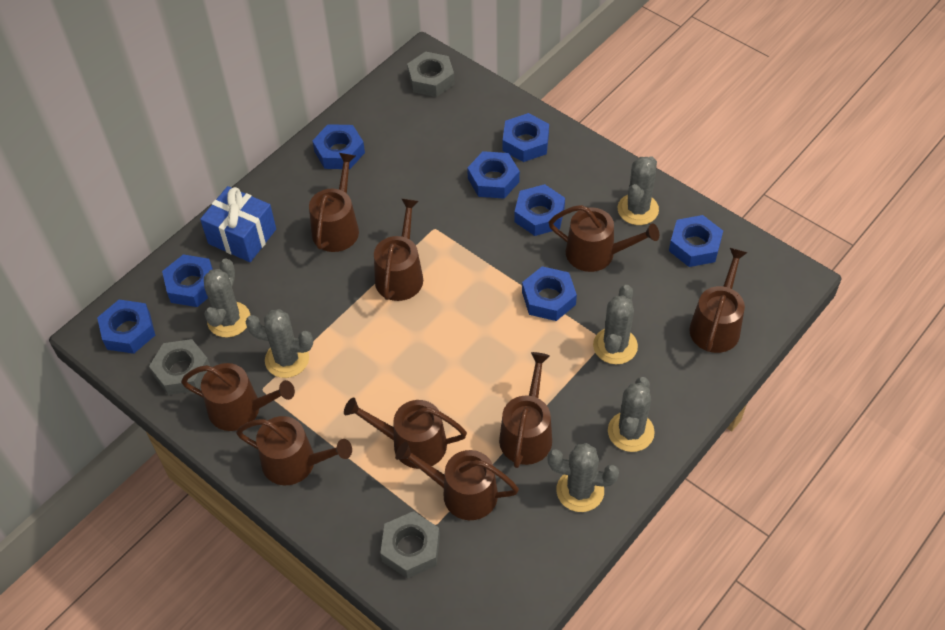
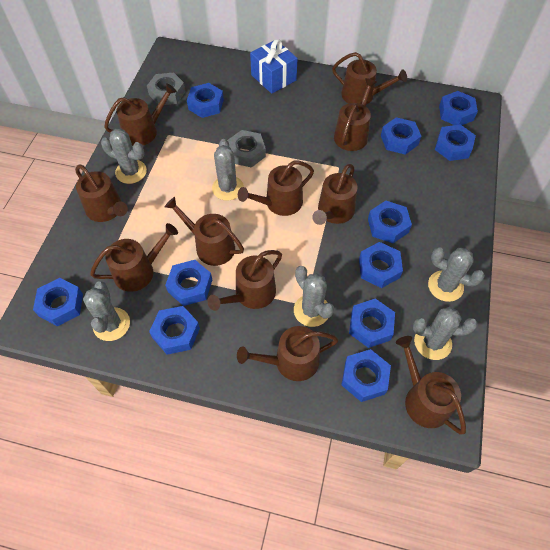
blue nut: [97,300,155,354] [162,254,213,307] [312,124,365,169] [467,151,520,199] [503,113,549,162] [514,184,565,236] [522,266,577,321] [669,215,723,267] = 8 -> [33,278,83,326] [149,306,200,355] [165,260,212,306] [187,83,224,118] [342,349,391,402] [349,299,395,348] [359,242,403,288] [368,201,412,243] [381,117,421,155] [435,124,476,161] [439,91,478,125] = 11
brown watering can: [181,363,295,431] [236,416,352,485] [309,153,359,252] [344,397,467,469] [374,199,423,301] [395,442,519,520] [499,352,552,468] [549,205,659,272] [689,248,748,353] = 9 -> [75,164,128,222] [90,223,178,292] [104,83,177,146] [165,197,244,266] [208,250,282,311] [237,326,338,381] [238,161,314,216] [312,164,357,225] [332,52,407,104] [334,78,377,151] [396,336,466,434] = 11
grey nut: [149,339,210,395] [380,511,440,579] [407,51,455,97] = 3 -> [147,73,185,105] [227,130,266,168] = 2

